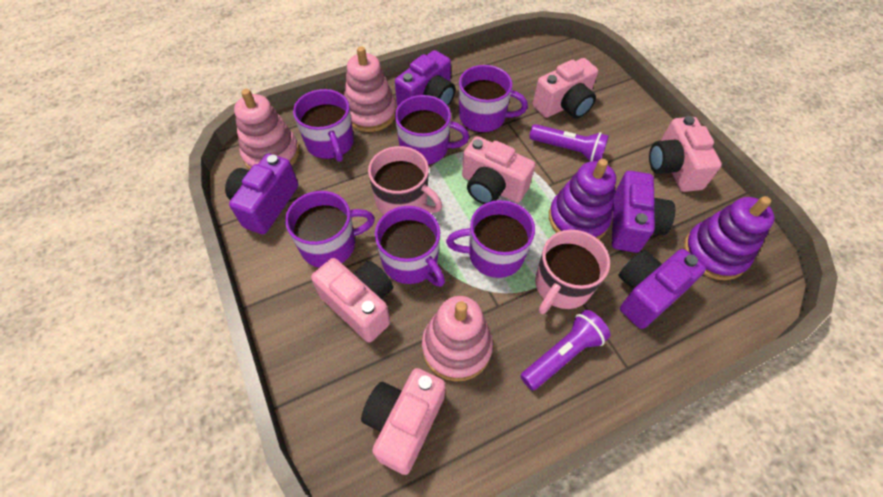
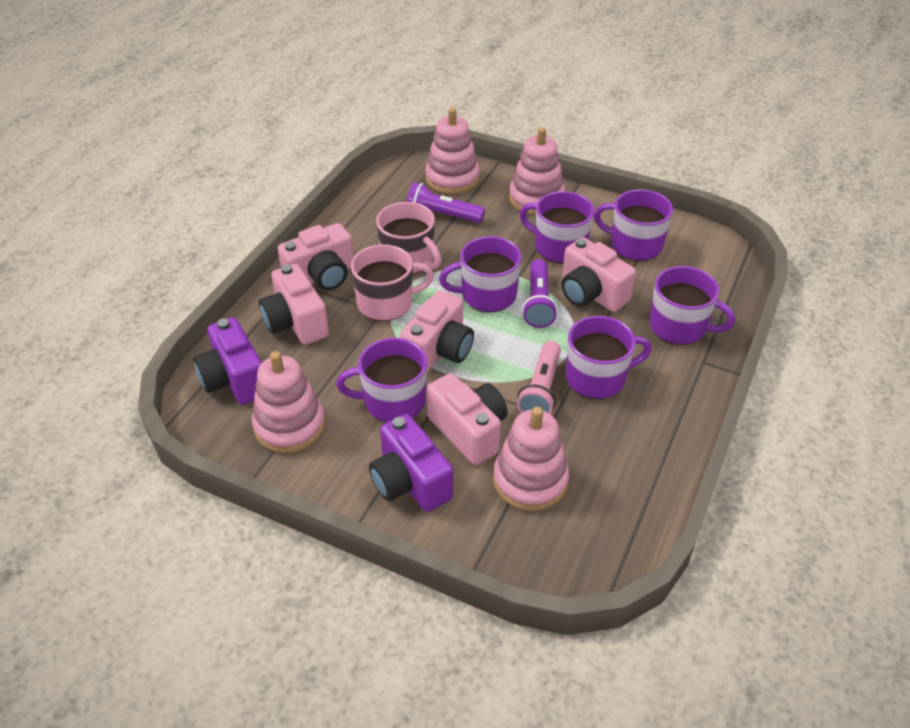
pink flashlight: none = 0 -> [517,341,561,414] = 1
pink stacking toy: [234,89,299,170] [344,46,396,132] [422,296,493,382] = 3 -> [252,351,325,453] [425,108,480,194] [493,407,569,511] [509,127,565,215] = 4
purple camera: [225,153,298,234] [395,50,455,106] [612,171,675,253] [618,249,706,329] = 4 -> [193,317,262,405] [369,414,453,512] = 2
purple stacking toy: [549,159,616,240] [684,196,775,280] = 2 -> none = 0

